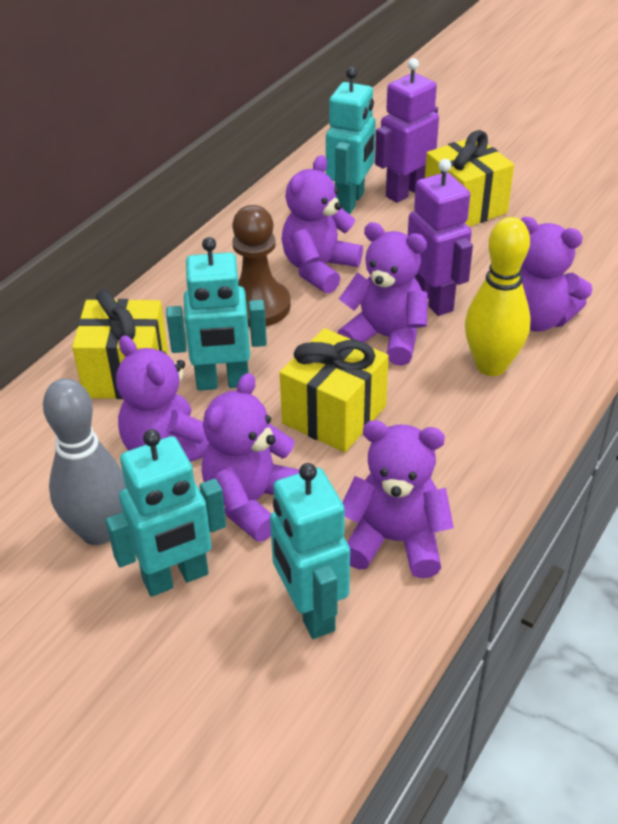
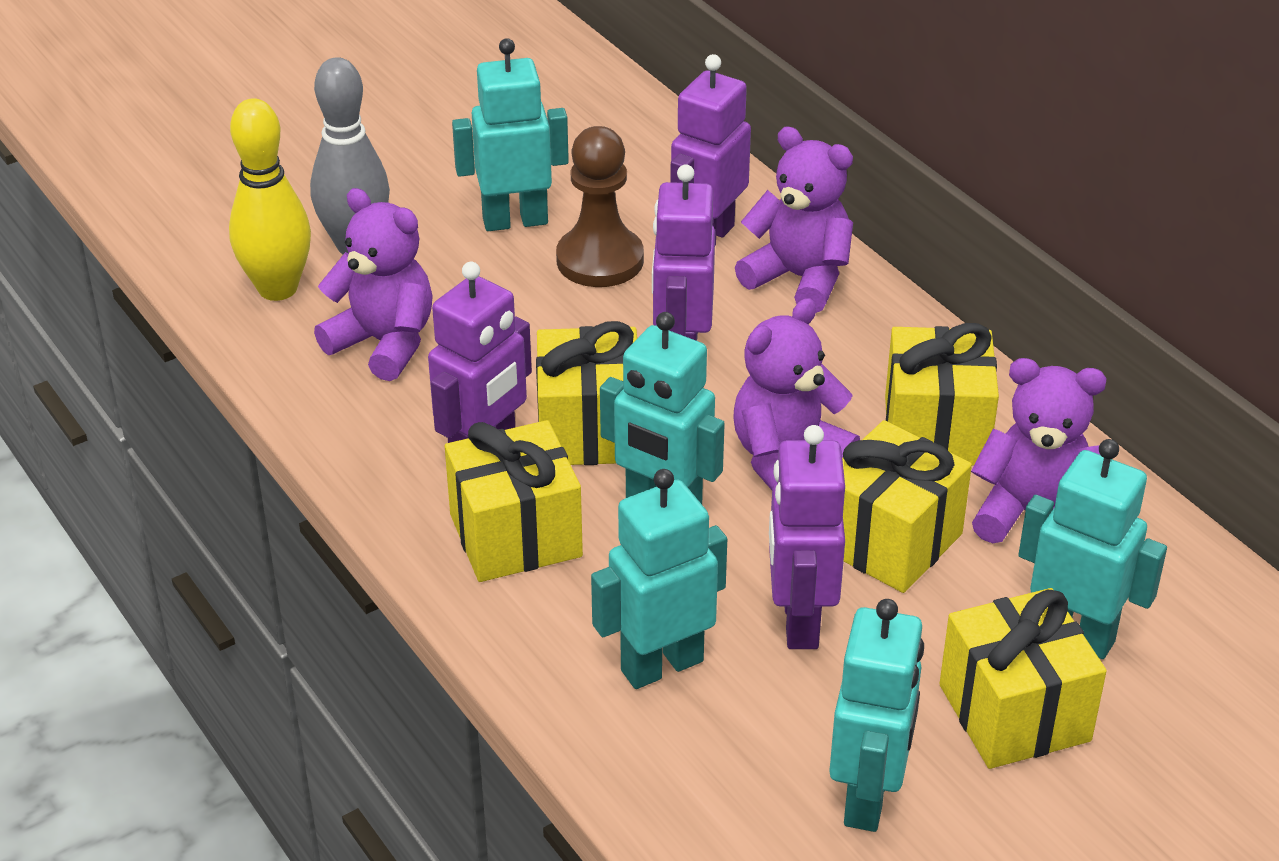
purple robot: [375,58,439,203] [408,159,473,316] = 2 -> [428,262,532,443] [652,164,715,341] [670,54,751,246] [769,425,845,649] = 4
purple teddy bear: [116,335,209,462] [202,373,299,542] [282,155,363,293] [337,222,428,366] [342,420,454,578] [520,217,593,332] = 6 -> [314,188,433,381] [733,298,860,490] [735,127,853,313] [971,358,1107,543] = 4
turquoise robot: [106,429,226,597] [166,237,267,391] [270,463,350,639] [326,67,376,214] = 4 -> [452,38,569,231] [591,469,727,689] [600,312,725,504] [829,599,924,832] [1018,439,1167,659] = 5
yellow gift: [72,290,168,399] [280,328,389,452] [425,130,514,227] = 3 -> [445,420,583,582] [536,321,637,465] [842,420,972,593] [885,323,999,466] [939,588,1107,769] = 5

